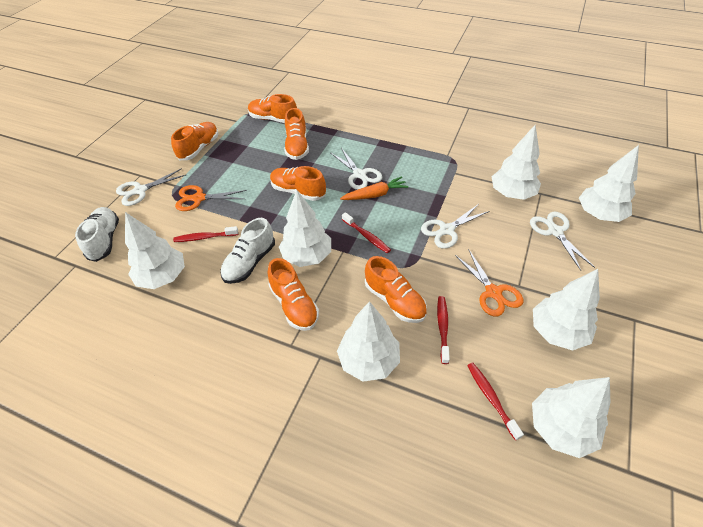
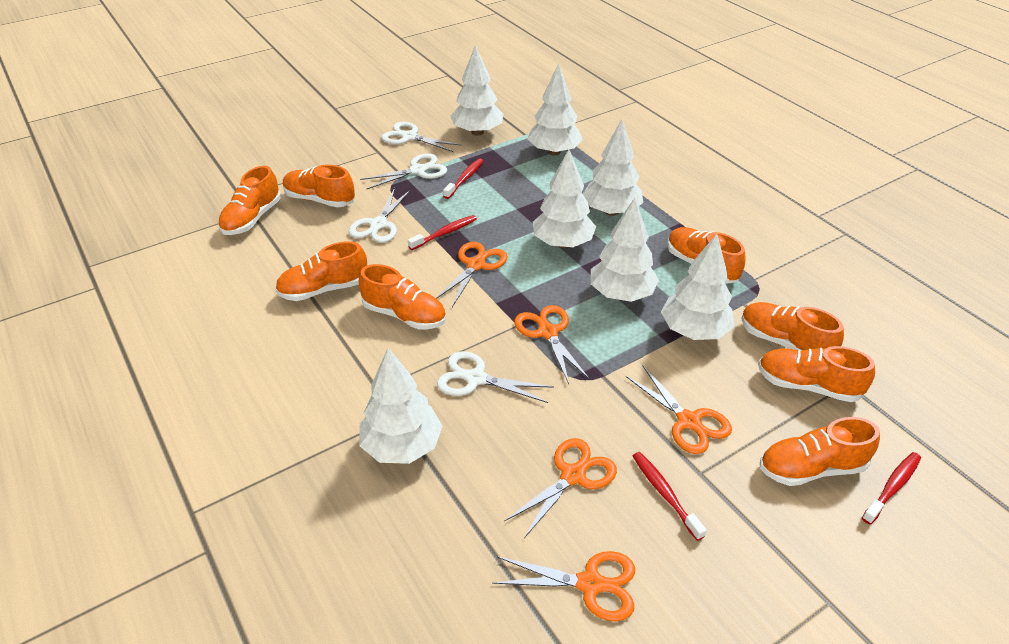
orange carrot: [340,176,409,200] = 1 -> none = 0
orange scissors: [175,185,247,211] [455,249,523,317] = 2 -> [436,242,508,307] [492,551,635,622] [504,438,617,538] [514,305,589,384] [626,366,732,454] = 5
orange shoe: [171,122,219,160] [248,94,297,123] [268,258,319,331] [270,166,326,201] [284,108,309,160] [365,256,427,323] = 6 -> [218,166,281,235] [275,241,367,301] [283,165,355,207] [359,264,446,329] [667,227,745,284] [741,302,844,351] [758,346,875,402] [760,417,880,486] = 8
white shoe: [75,207,119,262] [220,218,275,284] = 2 -> none = 0

